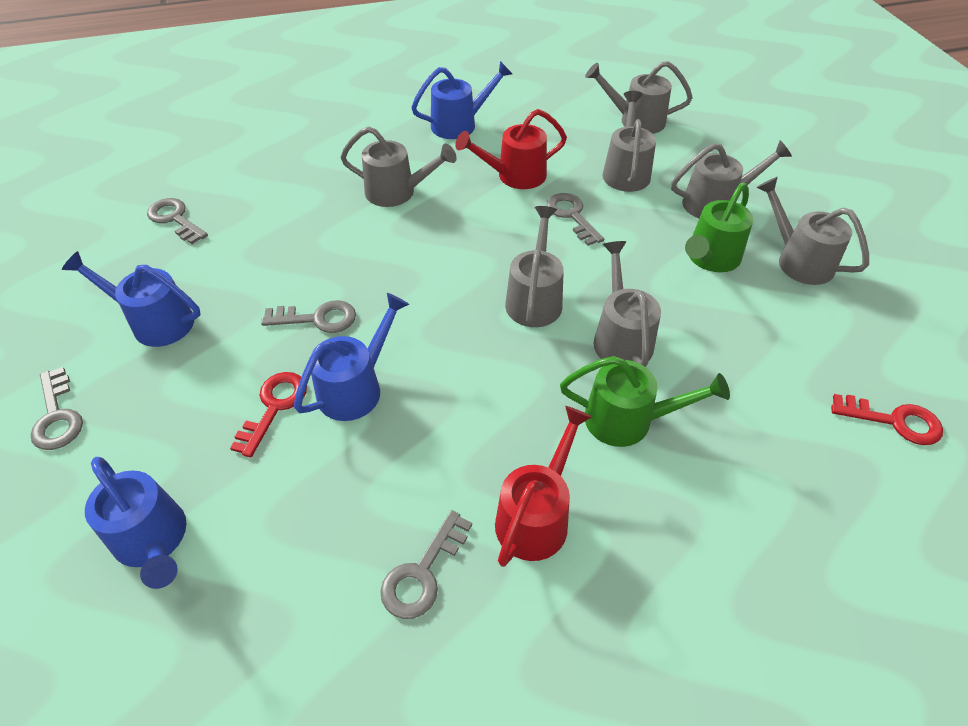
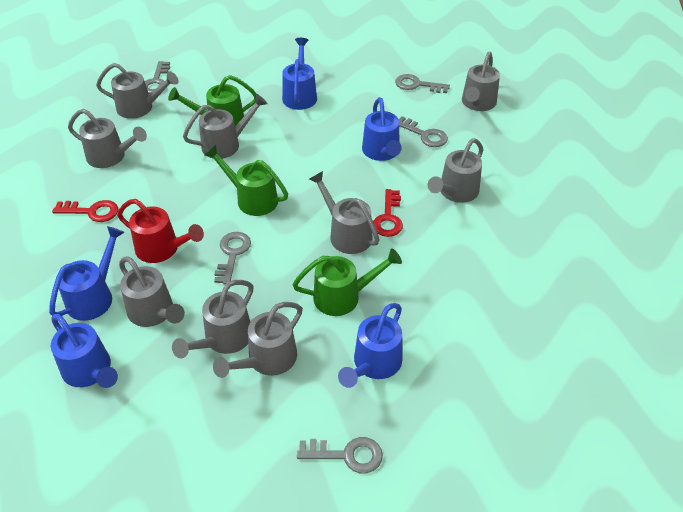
blue watering can: [62,251,201,347] [85,457,187,589] [294,293,409,421] [411,61,512,139] = 4 -> [49,226,125,321] [51,314,118,388] [282,38,317,110] [338,303,403,388] [362,97,401,161] = 5
green watering can: [560,356,730,447] [685,183,753,272] = 2 -> [168,75,256,126] [204,145,288,216] [292,248,402,316] = 3
grey watering can: [341,126,457,207] [505,206,564,327] [585,61,693,134] [593,241,661,367] [602,91,656,192] [671,140,792,218] [756,177,869,285] = 7 -> [68,109,147,168] [96,63,179,119] [119,256,185,327] [172,280,253,358] [183,94,268,159] [213,302,303,378] [309,171,380,254] [427,138,483,203] [462,52,500,111] = 9
red watering can: [455,109,567,189] [495,406,592,567] = 2 -> [117,199,204,263] = 1

